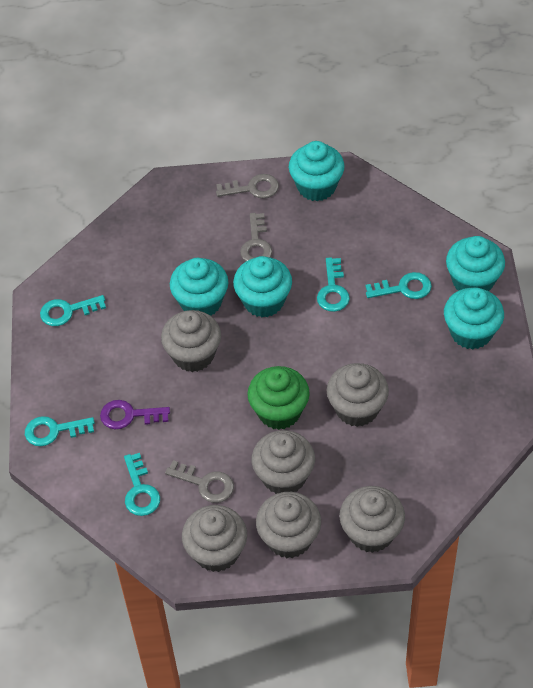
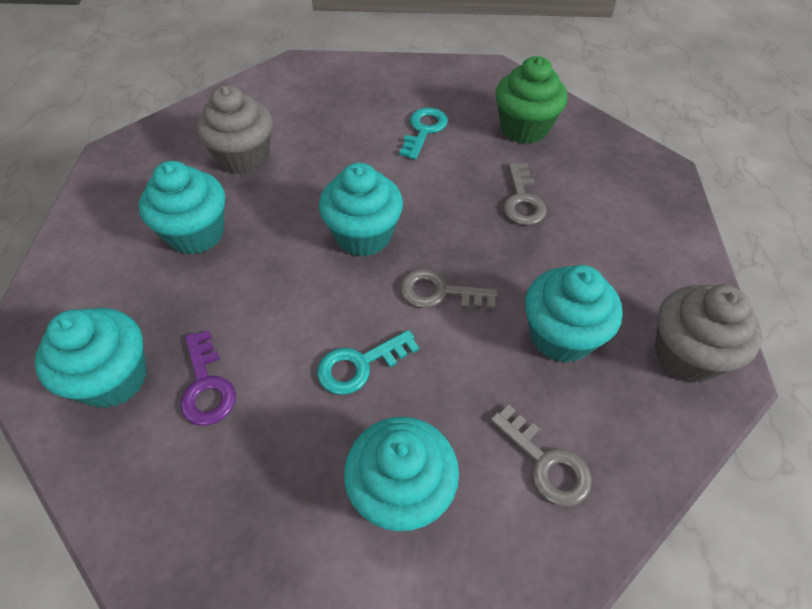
grey cupcake: [161,310,221,372] [182,505,247,572] [252,430,315,494] [256,492,321,558] [327,363,389,427] [339,486,405,553] = 6 -> [196,85,273,175] [655,285,762,383] = 2
turquoise key: [25,416,95,446] [40,295,106,326] [124,453,160,516] [317,257,350,312] [365,272,432,299] = 5 -> [317,330,419,395] [399,108,448,160] = 2

